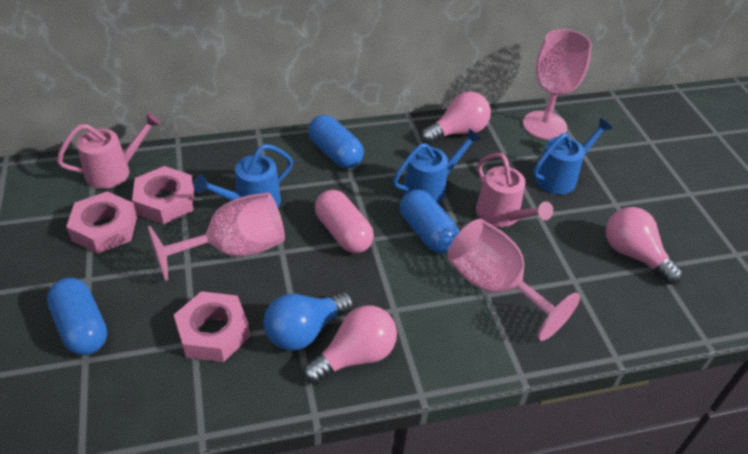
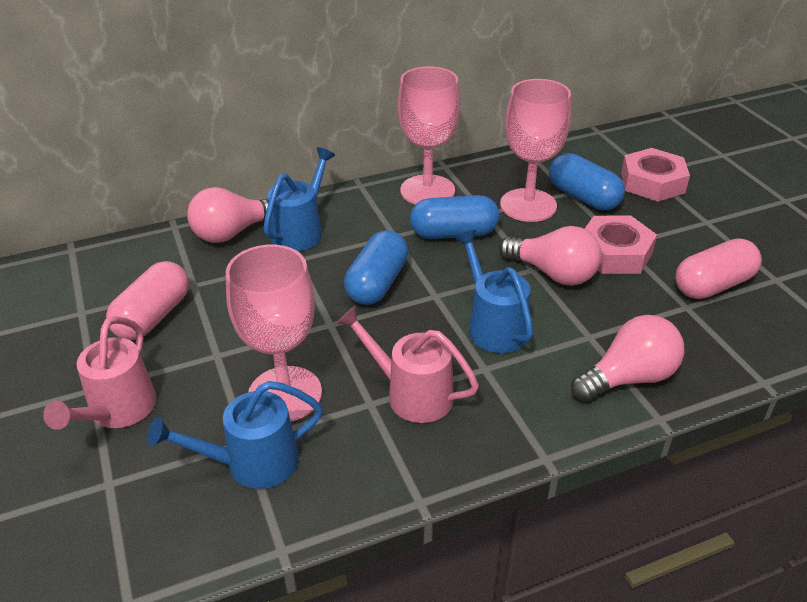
blue light bulb: [264,292,354,350] = 1 -> none = 0
pink capsule: [315,190,374,253] = 1 -> [106,261,189,340] [675,238,762,299] = 2
pink nut: [66,191,137,253] [132,166,194,224] [174,291,250,362] = 3 -> [585,216,657,274] [621,148,690,202] = 2

